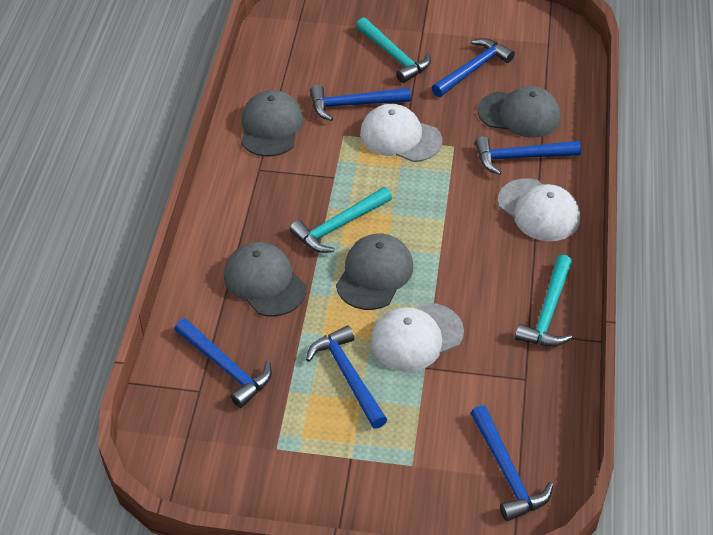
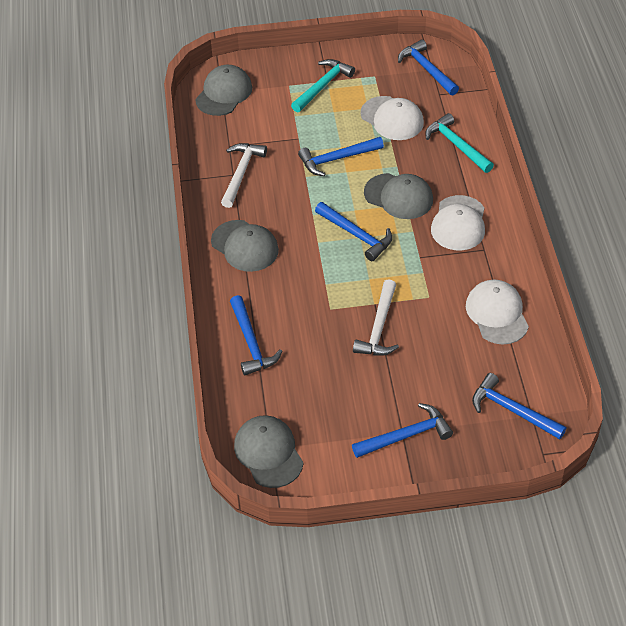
turquoise hammer: [290,187,392,253] [356,18,431,83] [515,255,572,347] = 3 -> [291,59,355,112] [425,113,494,173] = 2
white hammer: none = 0 -> [221,143,267,208] [353,279,399,356] = 2

